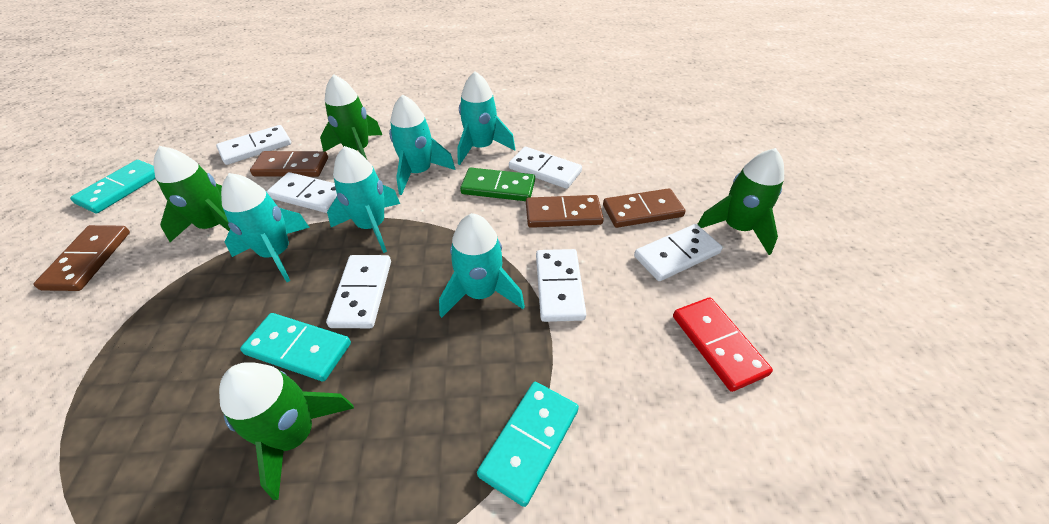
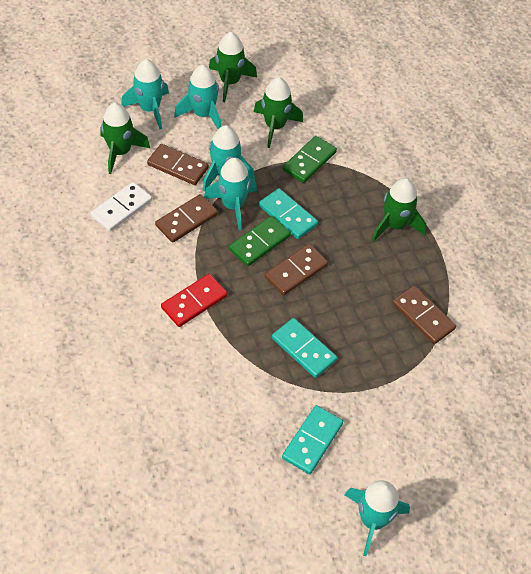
green domino: [460,168,535,201] = 1 -> [229,216,291,266] [283,136,337,183] = 2
white domino: [216,125,291,165] [267,172,337,213] [326,255,391,328] [509,147,582,189] [536,249,586,322] [634,224,723,281] = 6 -> [90,182,152,232] = 1

